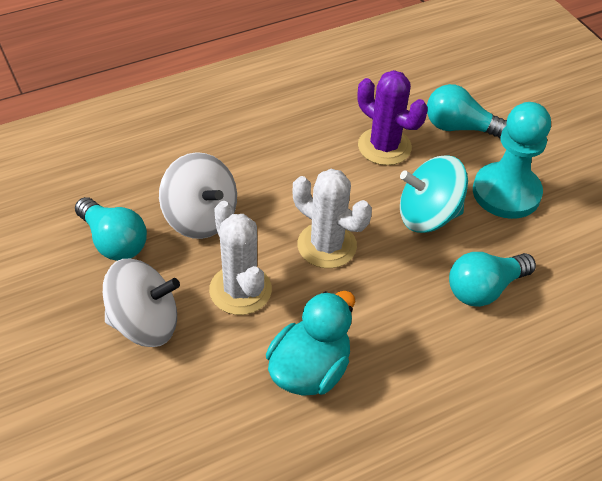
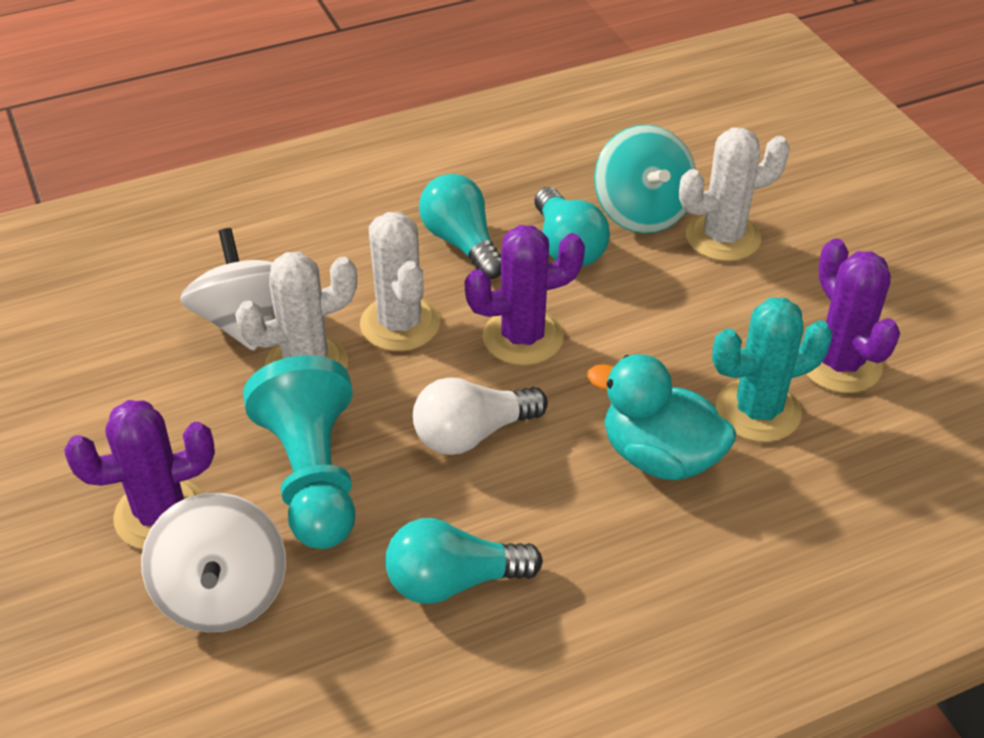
purple cactus: [357,70,428,165] = 1 -> [64,400,215,549] [465,225,585,365] [805,238,900,393] = 3
turquoise cactus: none = 0 -> [712,297,832,442] = 1
white cactus: [209,201,272,315] [293,169,372,268] = 2 -> [235,252,357,368] [360,212,440,351] [679,128,790,261] = 3
white light bulb: none = 0 -> [413,377,548,455] = 1

